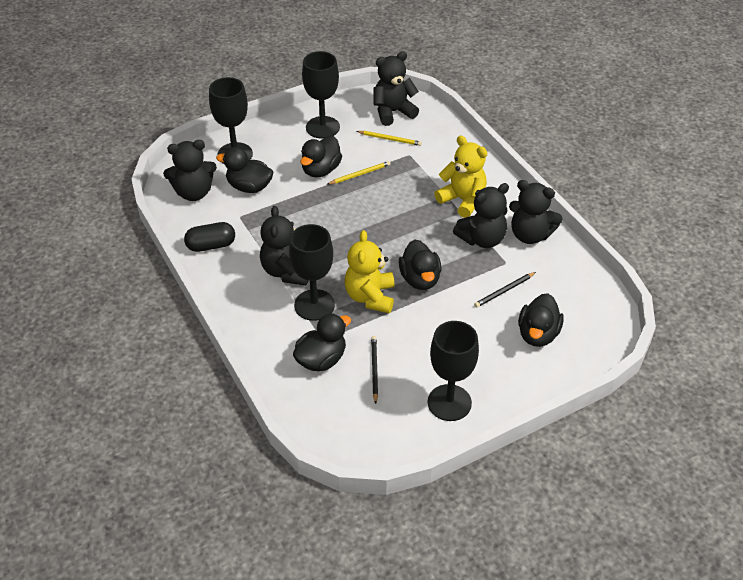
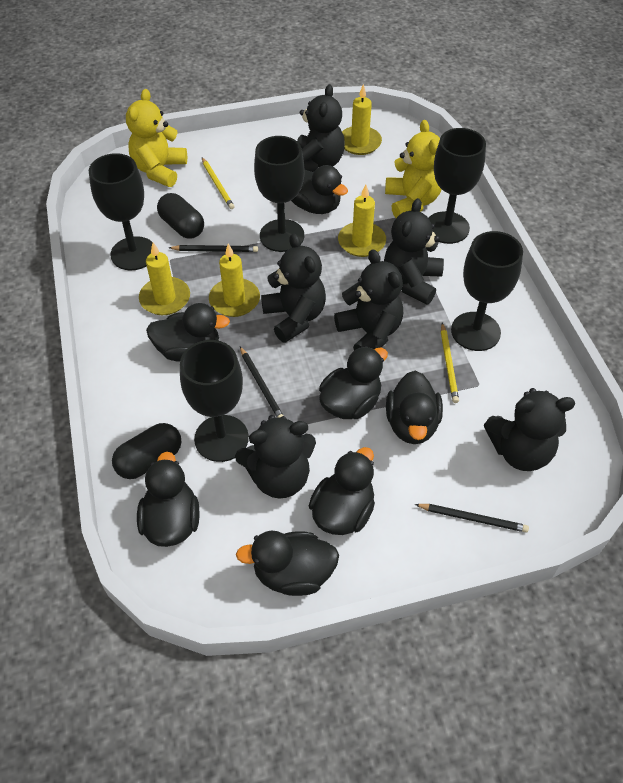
black capsule: [184,222,235,252] = 1 -> [112,423,181,479] [157,193,204,239] = 2
black duck: [216,147,273,193] [293,313,351,371] [300,136,342,177] [399,240,441,290] [518,293,564,347] = 5 -> [137,452,200,547] [146,303,230,362] [236,531,339,596] [291,165,348,214] [309,447,375,535] [319,346,388,419] [386,371,443,444] = 7
black goblet: [209,77,253,164] [289,224,335,321] [302,51,340,139] [428,321,479,421] = 4 -> [89,153,153,270] [180,340,249,462] [254,136,304,252] [428,128,486,244] [451,231,523,351] = 5
black pencil: [371,336,378,404] [474,272,536,307] = 2 -> [169,245,258,252] [240,347,283,418] [414,504,529,533] = 3
black teddy bear: [163,140,217,201] [260,206,308,286] [373,51,419,126] [453,183,509,248] [509,180,563,244] = 5 -> [235,415,316,499] [261,234,326,343] [297,84,345,172] [334,249,403,350] [384,198,444,305] [484,388,575,471] = 6
yellow candle: none = 0 -> [139,243,190,315] [209,244,260,317] [338,185,386,257] [342,84,382,155] = 4

